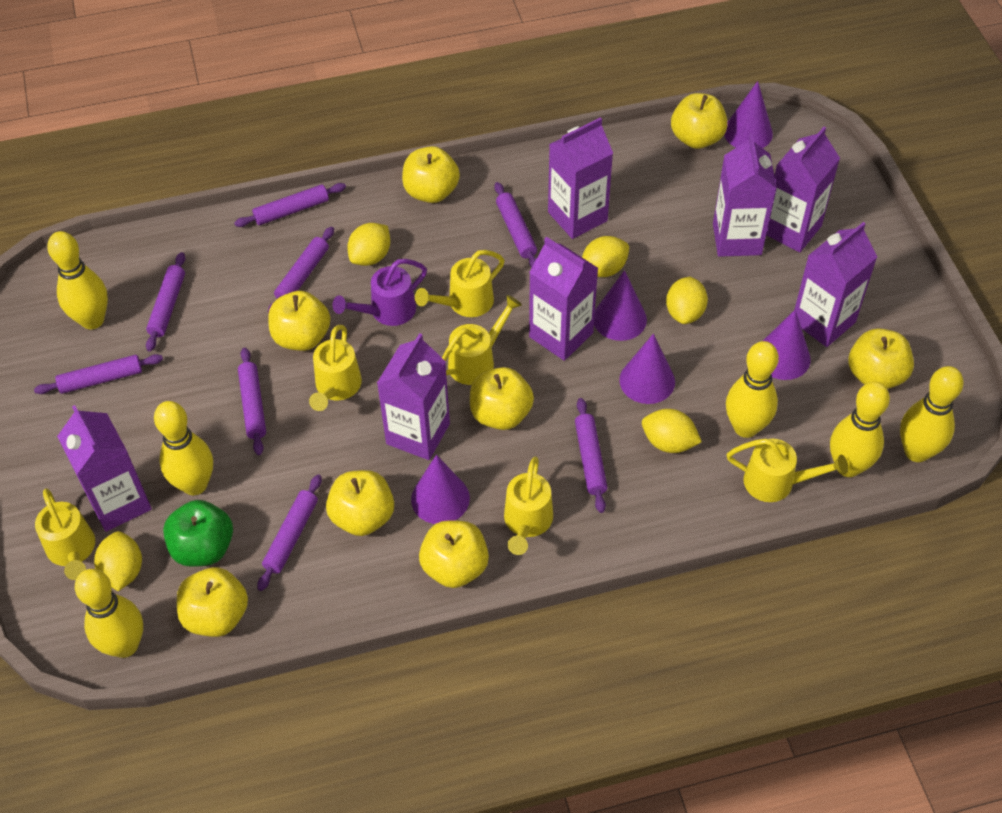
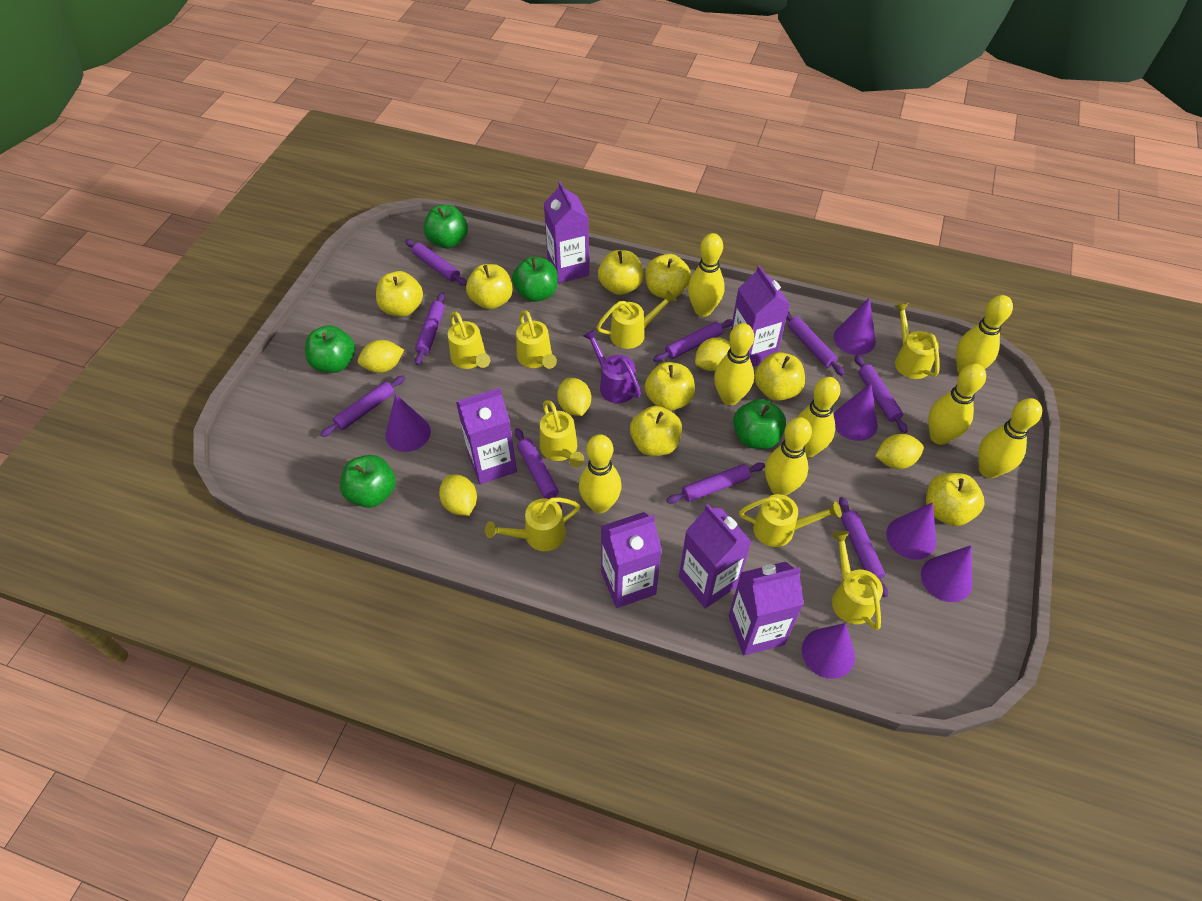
green apple: [163,500,233,567] = 1 -> [305,325,355,373] [340,455,396,508] [423,205,468,248] [512,256,558,302] [733,399,786,449] = 5
purple carton: [57,405,152,532] [377,333,450,460] [529,237,598,361] [548,117,613,239] [713,133,777,257] [766,127,840,252] [794,222,877,347] = 7 -> [456,388,517,484] [544,181,589,283] [601,512,662,608] [679,504,752,608] [729,265,790,367] [729,562,804,656] = 6
purple cone: [411,455,470,524] [594,270,647,341] [619,334,675,404] [724,81,773,148] [763,310,810,380] = 5 -> [386,394,431,452] [802,623,855,679] [834,297,876,355] [834,383,878,441] [886,502,936,560] [921,546,972,602] = 6
purple rolling pin: [34,354,163,394] [146,252,185,351] [234,183,346,227] [238,348,266,455] [257,474,322,591] [268,227,334,314] [494,182,537,268] [575,398,607,513] = 8 -> [321,375,405,437] [405,239,467,286] [415,292,445,365] [515,428,562,510] [653,319,733,362] [666,462,765,504] [786,311,845,376] [839,497,888,598] [855,355,908,433] = 9
yellow bowling pin: [47,231,108,330] [75,569,143,658] [154,401,213,495] [726,341,779,438] [830,382,890,477] [900,366,964,462] = 6 -> [579,434,622,513] [688,233,725,317] [714,323,754,405] [765,417,812,496] [797,377,841,457] [928,363,986,445] [956,295,1013,373] [978,398,1042,478] = 8
yellow watering can: [35,488,95,580] [309,325,362,411] [415,250,505,317] [442,295,522,385] [504,457,553,555] [727,439,848,502] = 6 -> [448,311,490,369] [485,497,580,551] [516,310,557,369] [540,400,584,467] [597,290,677,349] [739,494,842,547] [832,531,883,630] [895,302,940,379] = 8

